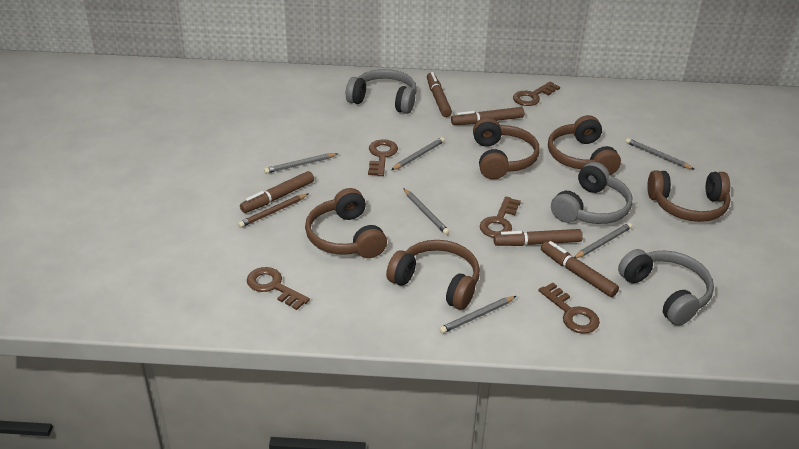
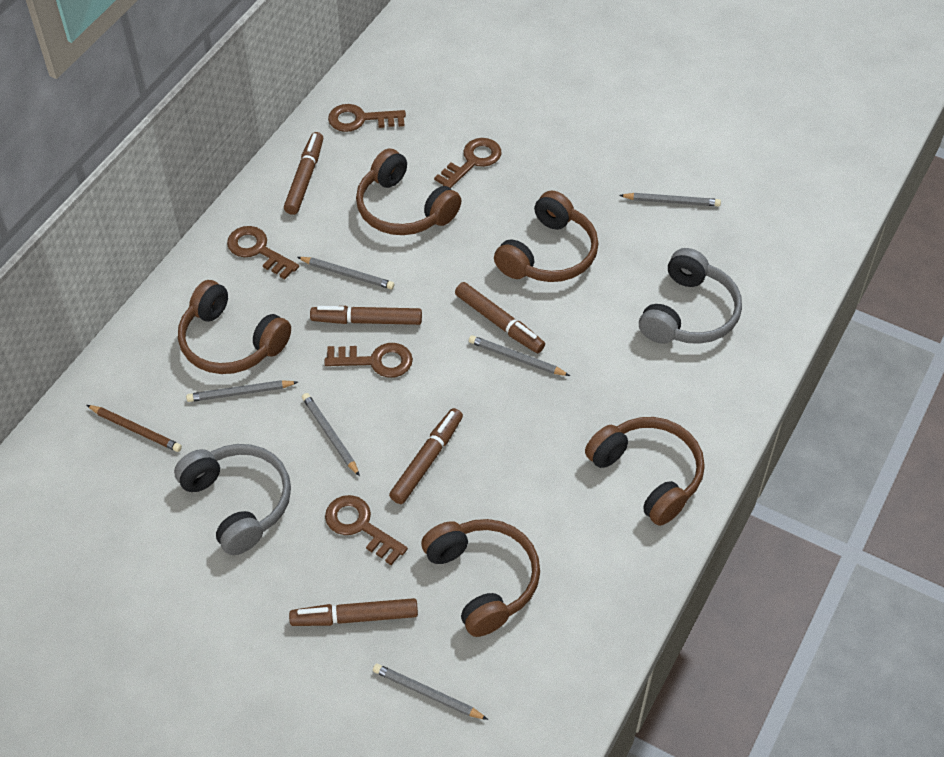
grey headphones: [346,69,417,114] [551,162,632,224] [618,249,714,326] = 3 -> [174,444,291,555] [639,248,742,344] = 2

